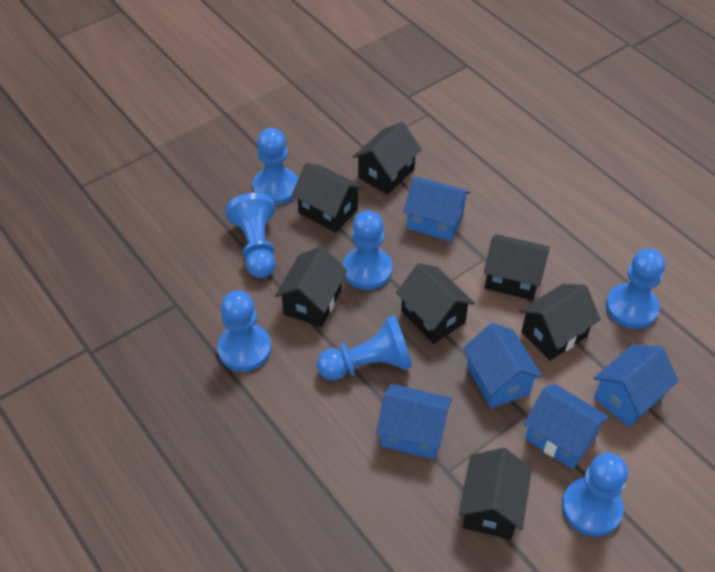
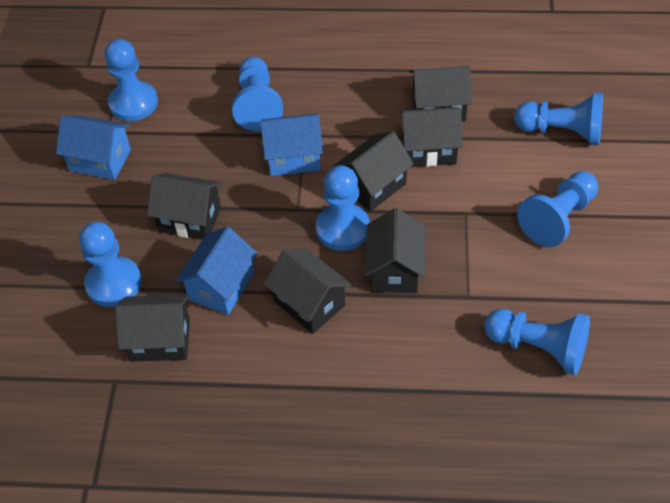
blue house: [376,384,452,459] [403,177,470,242] [463,323,542,408] [524,384,609,469] [594,344,679,427] = 5 -> [56,115,131,180] [176,226,258,315] [260,114,323,176] = 3

